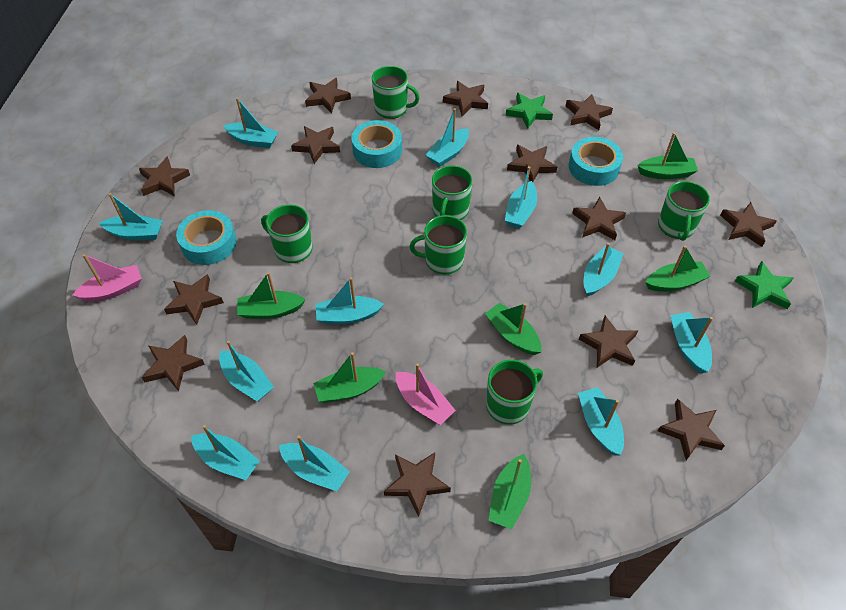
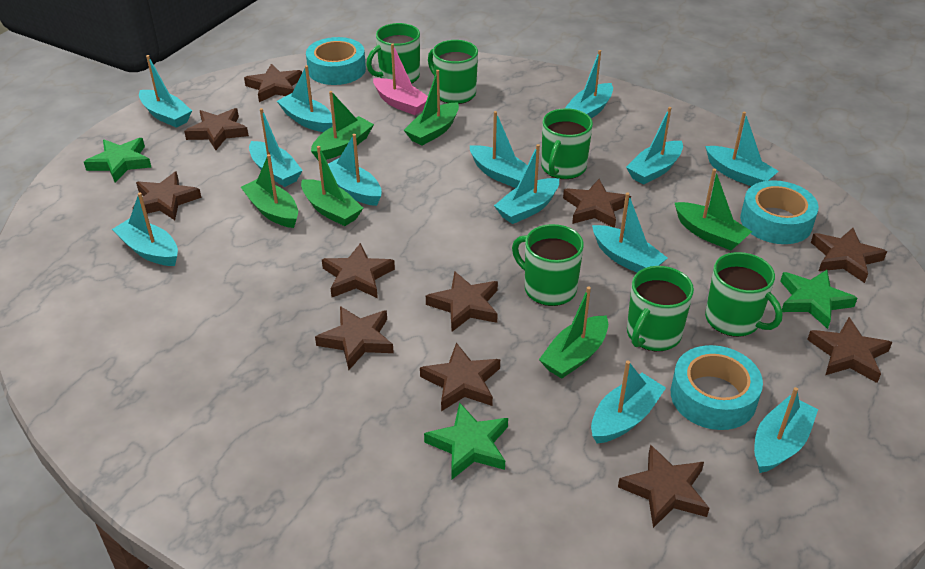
brown star: [139,156,190,196] [142,335,205,391] [164,274,224,325] [291,126,340,164] [305,78,351,114] [384,452,451,517] [443,81,488,116] [507,145,557,182] [566,94,613,130] [572,197,626,240] [579,316,638,368] [658,399,725,460] [720,202,776,247] = 13 -> [132,171,201,220] [184,108,249,150] [244,64,302,102] [315,306,394,370] [322,243,395,298] [420,343,500,411] [426,271,498,332] [563,179,631,228] [618,445,709,528] [807,317,892,383] [811,228,887,283] = 11
green star: [506,93,553,129] [735,261,794,309] = 2 -> [84,138,151,183] [424,402,508,479] [780,270,857,329] = 3
pink boat: [73,254,142,302] [396,363,456,425] = 2 -> [373,43,428,115] = 1
turquoise boat: [99,193,163,240] [191,425,260,480] [219,341,274,401] [224,98,278,148] [279,435,350,491] [315,277,384,324] [426,108,469,167] [505,166,537,229] [578,387,624,456] [583,243,624,296] [670,312,713,373] = 11 -> [112,193,178,266] [139,55,192,128] [249,108,303,187] [277,65,333,132] [328,134,382,206] [470,111,527,188] [494,144,559,224] [565,50,613,118] [591,360,666,444] [592,193,667,272] [626,107,683,185] [705,112,778,186] [754,387,818,473] = 13

